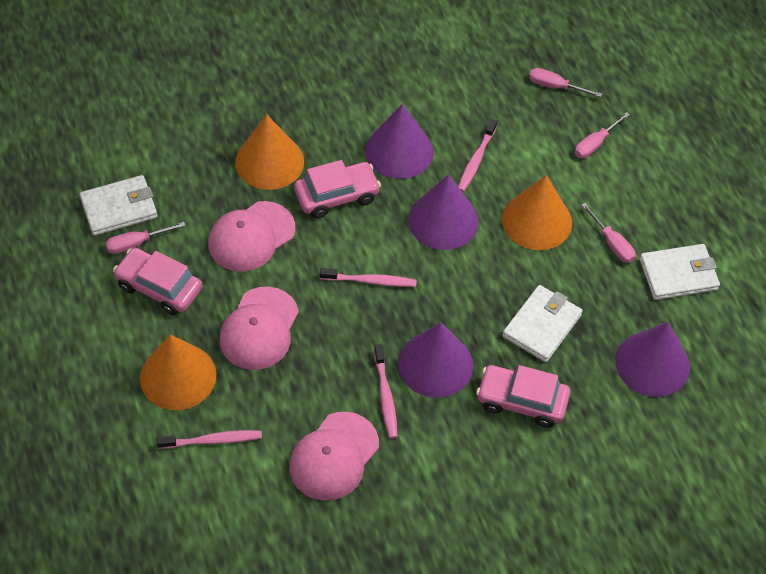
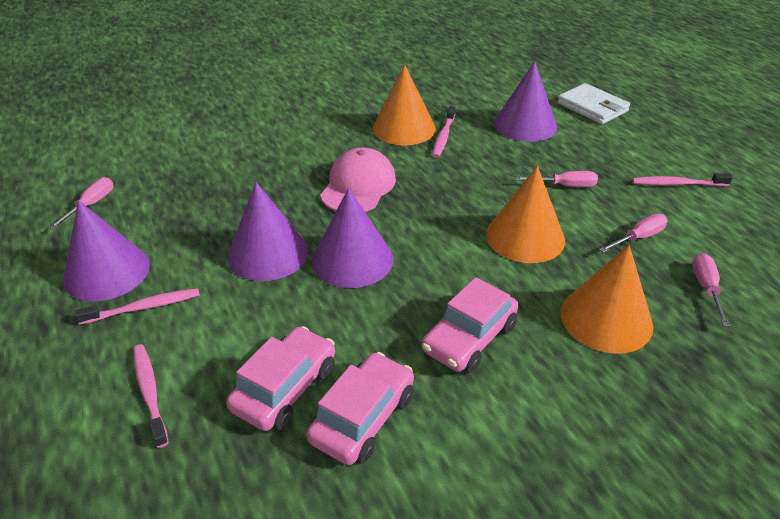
pink cap: [208,201,295,272] [220,287,299,370] [289,412,379,501] = 3 -> [320,147,396,212] = 1
white wallet: [80,175,157,236] [502,285,583,362] [640,244,720,300] = 3 -> [557,83,630,124] = 1

